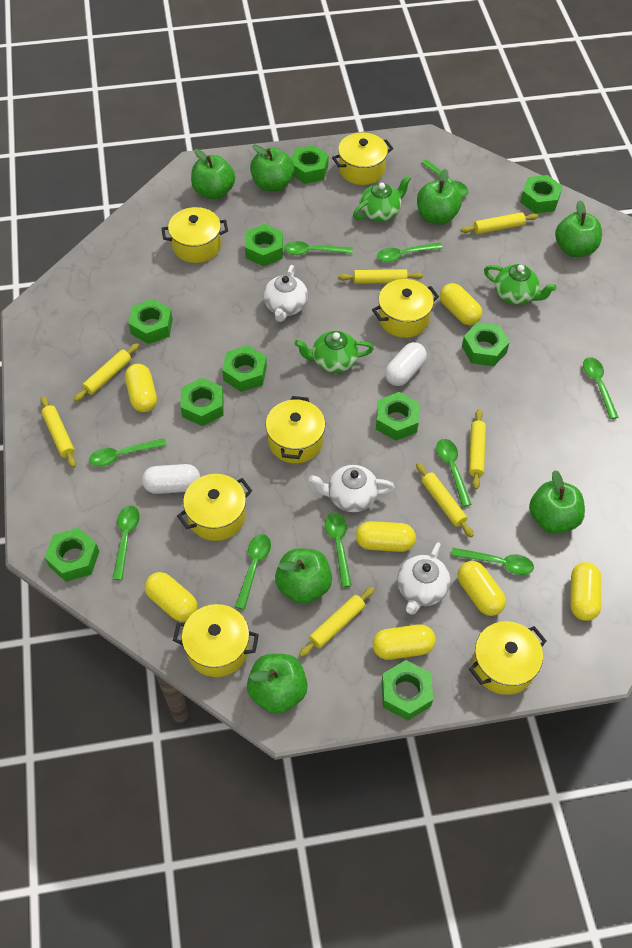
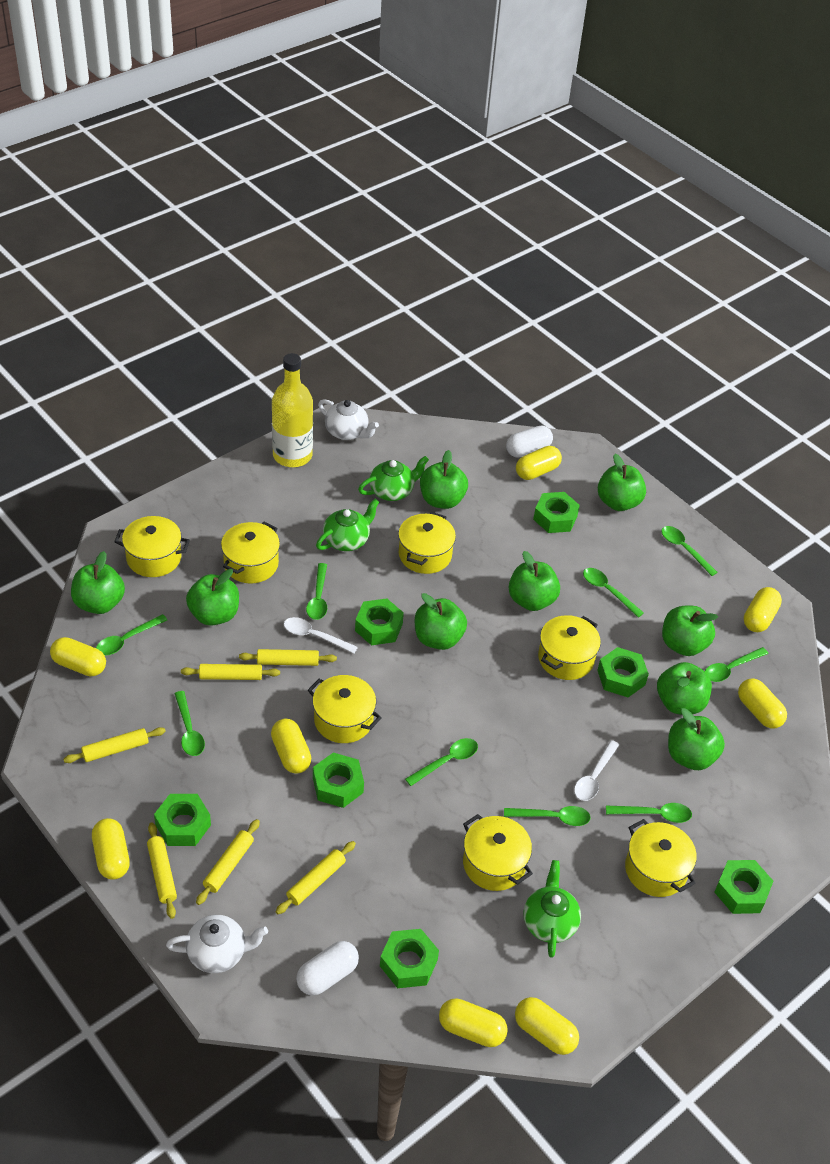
green apple: [191,149,235,200] [247,654,308,714] [250,145,294,192] [275,548,332,604] [417,169,462,225] [529,470,585,534] [555,200,602,257] = 7 -> [71,551,125,614] [186,569,239,626] [415,593,467,650] [420,450,468,509] [508,551,560,611] [598,454,646,511] [657,662,712,715] [662,606,718,656] [668,708,725,770] = 9
green nut: [44,528,99,582] [128,299,173,344] [181,378,224,426] [222,345,267,392] [245,224,283,266] [291,145,329,184] [376,392,419,441] [382,660,433,720] [462,322,510,366] [520,175,563,213] = 10 -> [154,794,211,846] [313,753,364,808] [355,598,404,646] [380,929,439,988] [533,492,580,533] [597,647,649,697] [714,860,773,914] = 7
green spoon: [89,438,167,466] [113,506,140,580] [235,534,271,610] [284,241,353,255] [325,513,352,587] [377,243,443,262] [421,159,468,197] [436,439,472,507] [451,548,534,575] [583,357,618,419] = 10 -> [96,614,167,655] [174,691,205,756] [306,563,327,620] [405,738,478,786] [504,806,591,826] [583,568,644,618] [606,803,692,823] [661,526,718,576] [705,647,768,682] = 9
white spoon: none = 0 -> [284,617,358,654] [574,740,619,801] = 2
white teapot: [263,265,308,322] [309,465,395,512] [397,542,450,615] = 3 -> [166,915,268,973] [318,399,379,440] = 2
yellow bottle: none = 0 -> [272,353,313,467] = 1
yellow capsule: [125,364,157,412] [145,572,197,622] [356,521,416,552] [373,624,436,660] [440,283,482,325] [458,561,506,616] [570,562,601,621] = 7 -> [50,637,106,676] [92,818,130,880] [271,719,311,774] [439,998,508,1047] [515,997,579,1055] [516,446,562,480] [738,679,787,729] [744,587,782,632] = 8
yellow rolling pin: [40,396,76,468] [74,343,139,402] [299,587,375,657] [338,269,423,284] [416,463,474,537] [461,212,538,234] [469,409,486,489] = 7 -> [63,727,166,763] [147,823,177,919] [181,664,280,680] [196,819,260,905] [239,649,337,666] [276,841,356,914] = 6

